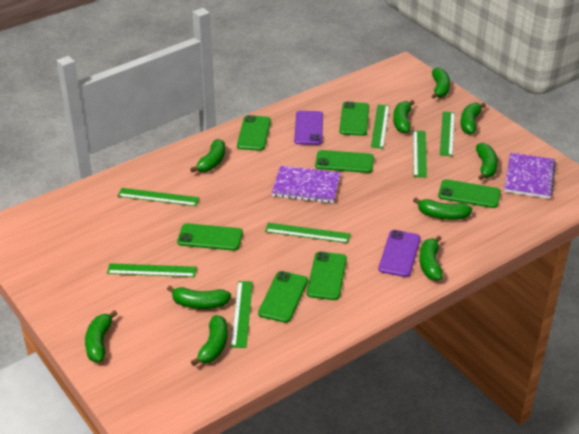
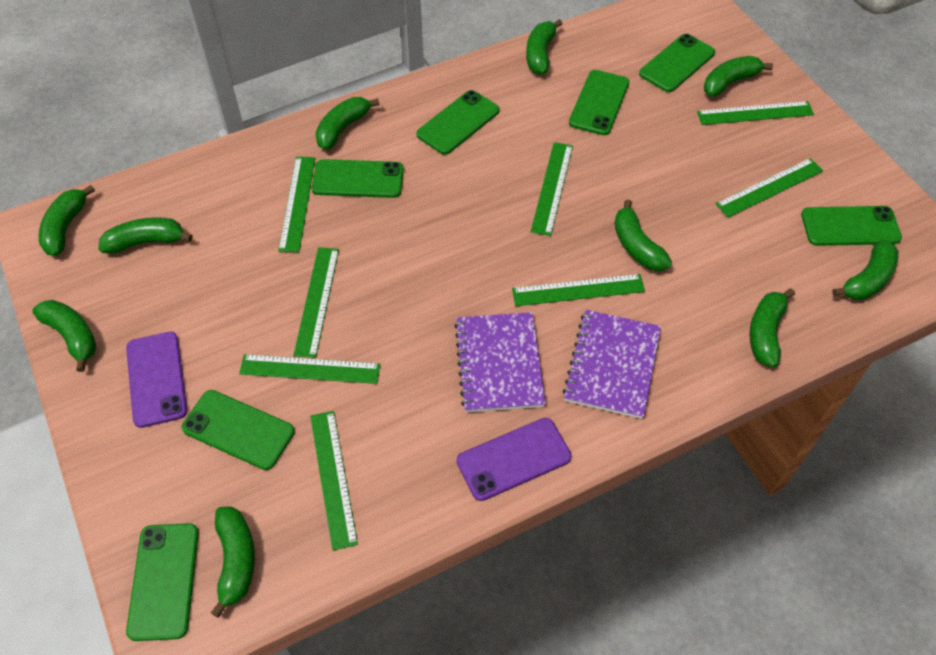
green ruler: [107,263,197,277] [118,188,200,206] [231,281,253,348] [265,223,351,243] [371,105,389,149] [413,130,427,178] [440,112,455,156] = 7 -> [239,354,380,384] [278,157,316,252] [293,247,339,358] [310,411,358,550] [512,274,645,306] [531,142,573,236] [697,101,814,125] [716,158,823,218] = 8

